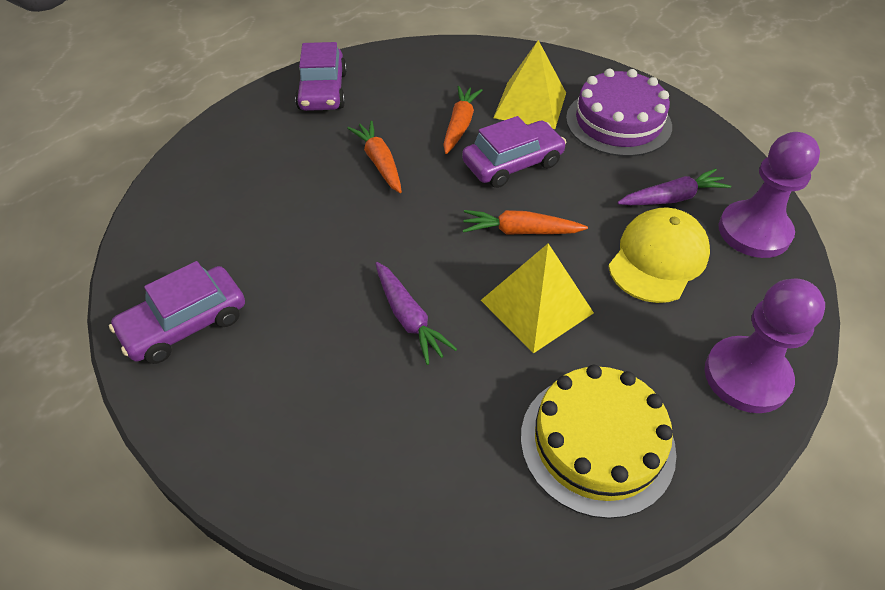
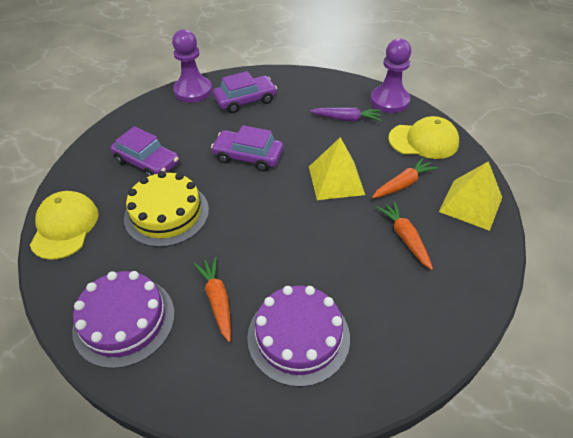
purple cake: [566,69,672,157] = 1 -> [72,271,175,369] [247,286,350,387] = 2
purple carrot: [375,262,457,365] [617,168,731,205] = 2 -> [309,108,381,121] = 1
yellow cap: [608,207,710,303] = 1 -> [30,191,99,260] [388,116,459,159] = 2

